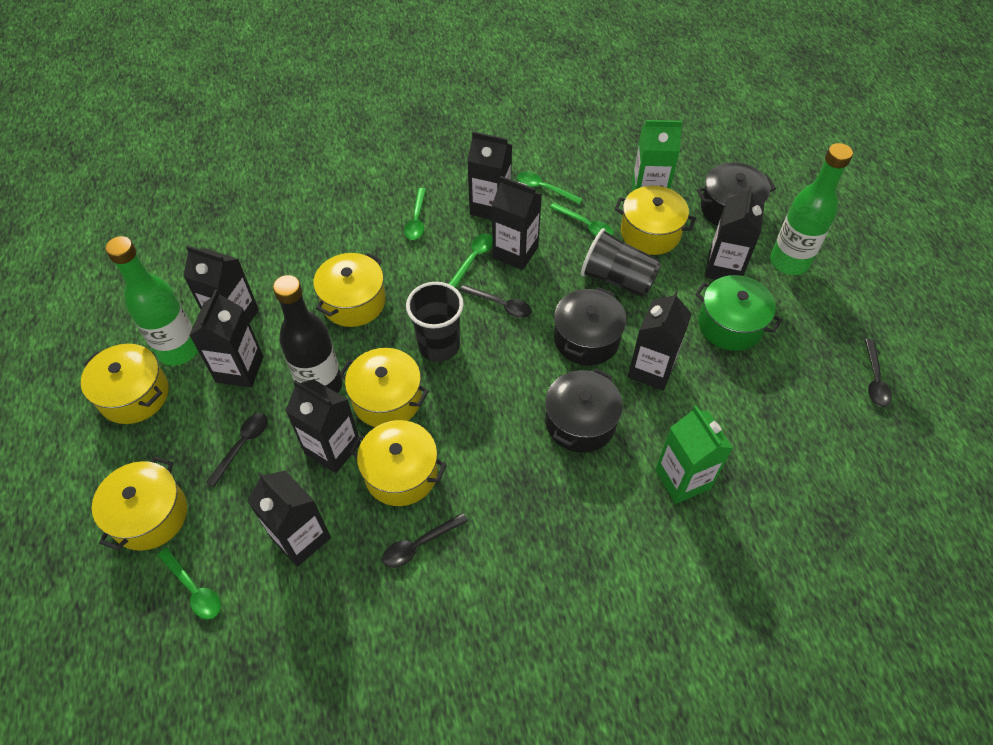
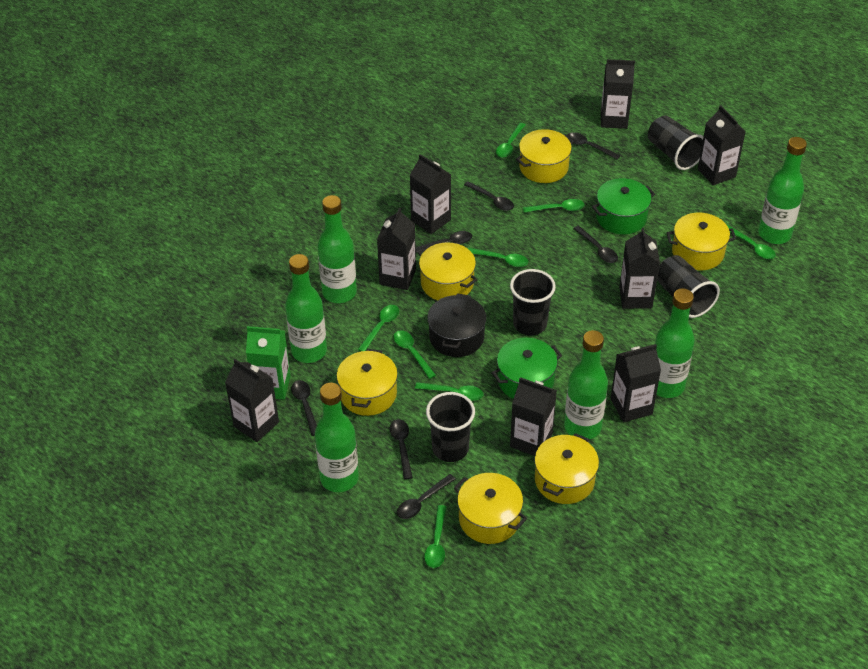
black bottle: [273,275,343,393] = 1 -> none = 0
black cup: [406,282,464,362] [581,228,661,297] = 2 -> [426,392,475,462] [510,269,556,336] [648,115,704,170] [657,255,720,318] = 4
black pot: [545,368,623,453] [554,287,626,365] [697,162,776,226] = 3 -> [427,294,486,357] = 1
black spoon: [206,413,268,487] [382,513,468,568] [460,284,532,318] [865,339,892,407] = 4 -> [291,380,317,436] [390,419,413,479] [397,474,456,519] [416,231,472,253] [464,181,514,211] [567,132,620,160] [573,225,618,263] = 7
green bottle: [105,236,198,366] [770,143,853,275] = 2 -> [285,254,327,363] [315,383,359,492] [318,195,357,303] [564,330,608,439] [655,288,695,398] [758,137,807,244] = 6
green carton: [632,120,683,191] [655,405,733,504] = 2 -> [246,326,291,399] = 1
green pot: [695,275,782,351] = 1 -> [492,338,562,399] [592,178,655,234] = 2
green spoon: [158,548,221,620] [404,188,426,240] [449,234,492,288] [517,172,582,204] [549,203,613,236] = 5 -> [358,305,399,351] [393,330,436,379] [415,382,483,401] [424,505,446,568] [468,248,528,267] [496,123,525,158] [523,199,584,213] [727,225,776,259] = 8

